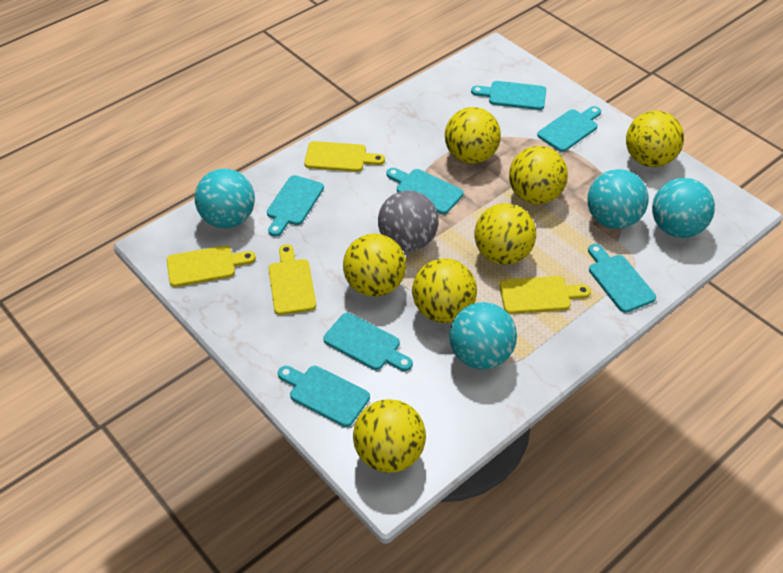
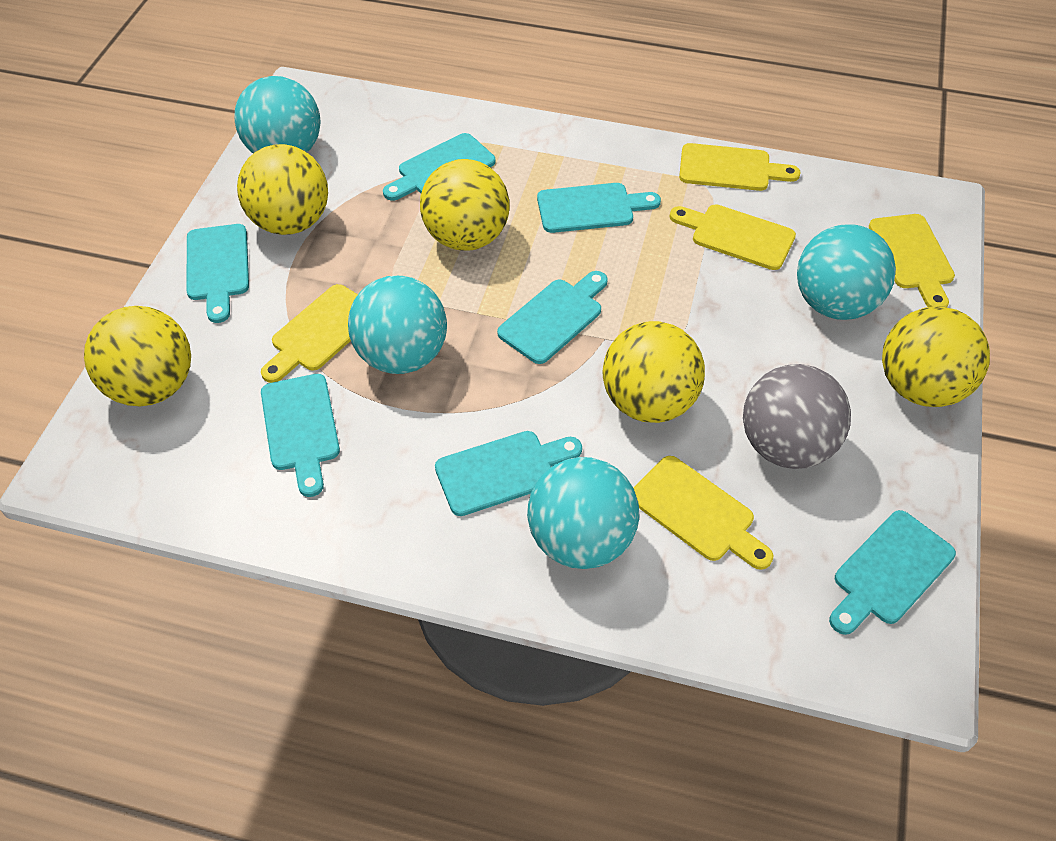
yellow ball: [343,234,406,297] [353,399,426,473] [412,258,477,323] [445,107,501,164] [474,203,536,265] [509,146,568,204] [626,111,684,167] = 7 -> [84,306,191,406] [237,144,328,235] [420,159,510,251] [603,321,705,423] [882,306,990,407] = 5
yellow cutting board: [167,246,256,287] [268,244,316,315] [304,141,385,172] [499,276,591,314] = 4 -> [261,284,358,383] [634,456,773,570] [670,204,796,270] [679,143,801,191] [869,214,955,308] = 5

